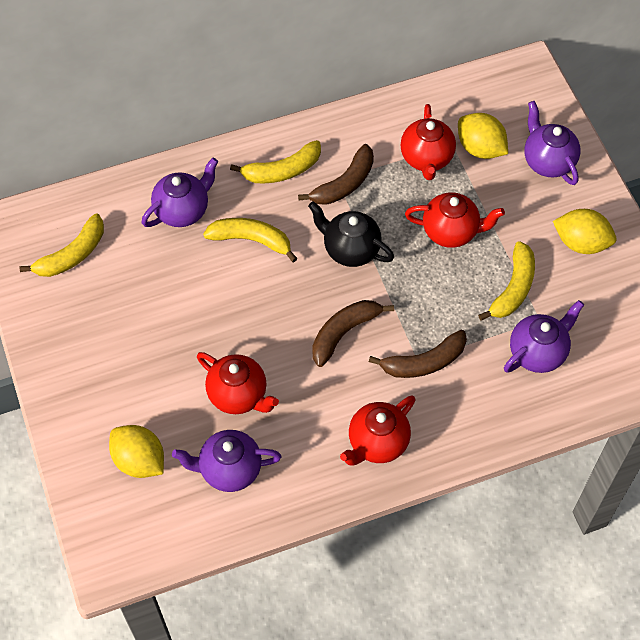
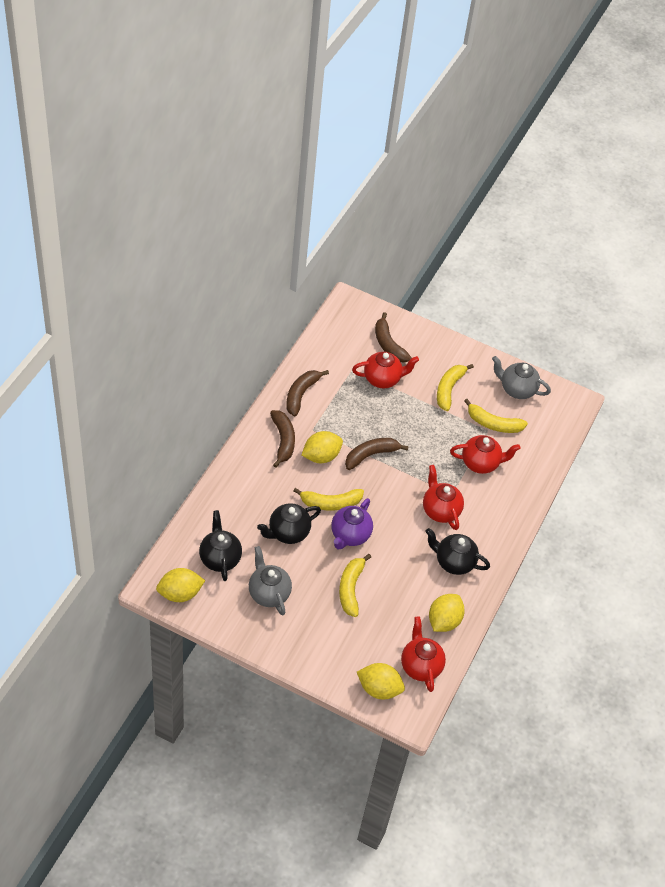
black teapot: [308,202,394,267] = 1 -> [199,510,242,581] [257,503,321,544] [426,528,490,575] = 3
brown banana: [298,144,374,205] [312,300,394,367] [369,330,467,378] = 3 -> [270,410,295,468] [286,370,329,416] [345,438,409,470] [375,312,411,363] = 4
grey teapot: none = 0 -> [249,546,292,615] [492,356,551,399] = 2
purple teapot: [142,158,218,227] [172,430,282,492] [504,300,584,373] [524,101,580,185] = 4 -> [331,498,373,550] = 1
yellow lemon: [109,425,164,478] [458,113,508,159] [553,209,616,254] = 3 -> [156,568,205,602] [302,431,343,463] [357,663,405,699] [429,594,465,632] = 4

